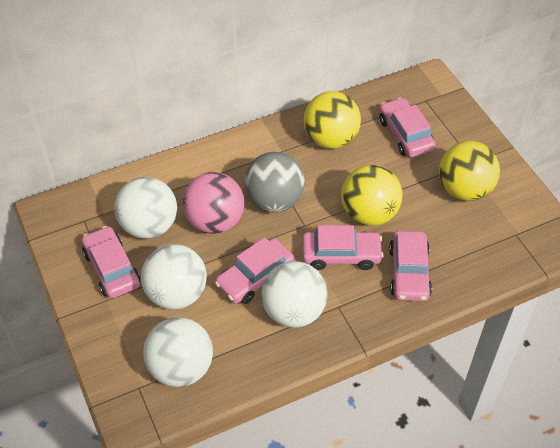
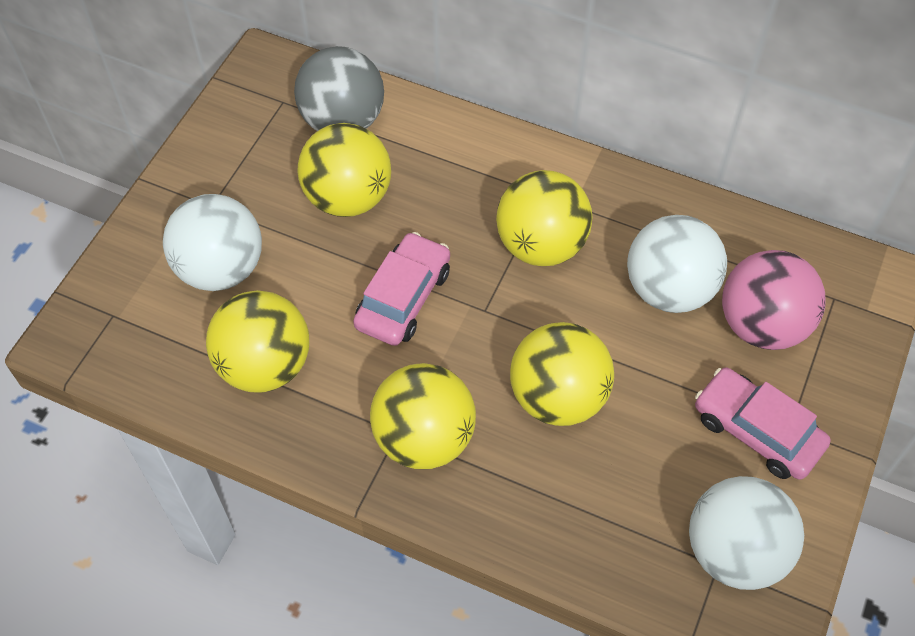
pink car: [82,226,140,299] [215,237,294,304] [302,225,384,270] [379,97,436,157] [389,231,432,301] = 5 -> [353,232,450,346] [695,367,831,480] = 2
white ball: [114,177,177,239] [141,244,207,310] [143,317,213,387] [261,261,328,328] = 4 -> [163,194,262,291] [627,215,727,313] [689,476,804,590] = 3
yellow ball: [303,91,361,149] [341,165,403,226] [439,141,500,201] = 3 -> [206,290,309,393] [297,123,391,217] [370,363,476,469] [496,170,593,266] [510,322,614,426] = 5

